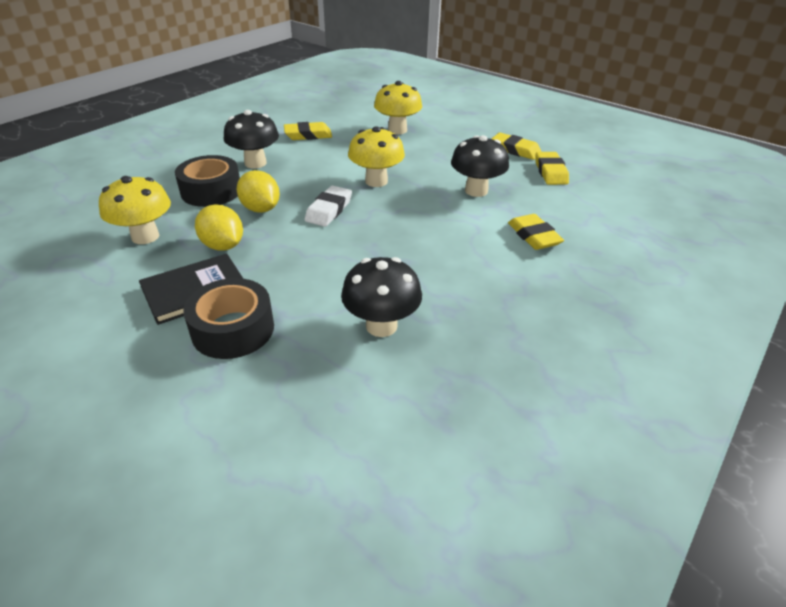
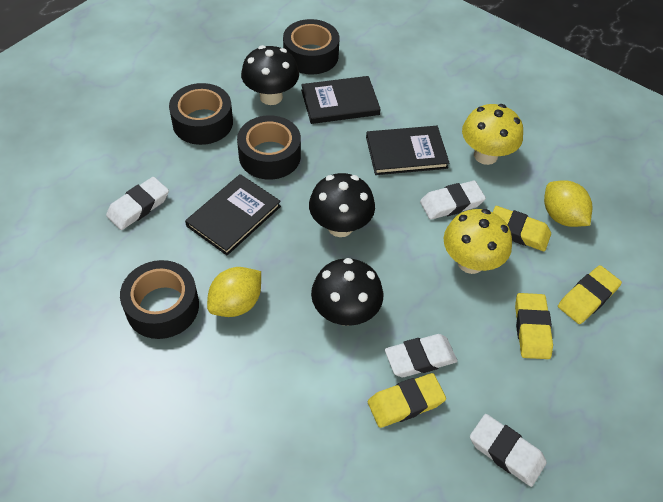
black book: [139,254,244,325] = 1 -> [185,174,281,255] [301,76,380,124] [366,126,449,175] = 3
black tape: [175,155,240,207] [183,278,274,359] = 2 -> [120,260,199,339] [169,83,233,145] [237,115,301,180] [283,19,339,75] = 4
white eraser: [305,186,352,227] = 1 -> [106,177,169,230] [385,334,457,377] [420,181,486,220] [470,414,547,487] = 4
yellow mushroom: [99,176,171,244] [348,126,405,187] [374,81,422,134] = 3 -> [443,209,512,274] [462,104,523,165] = 2

